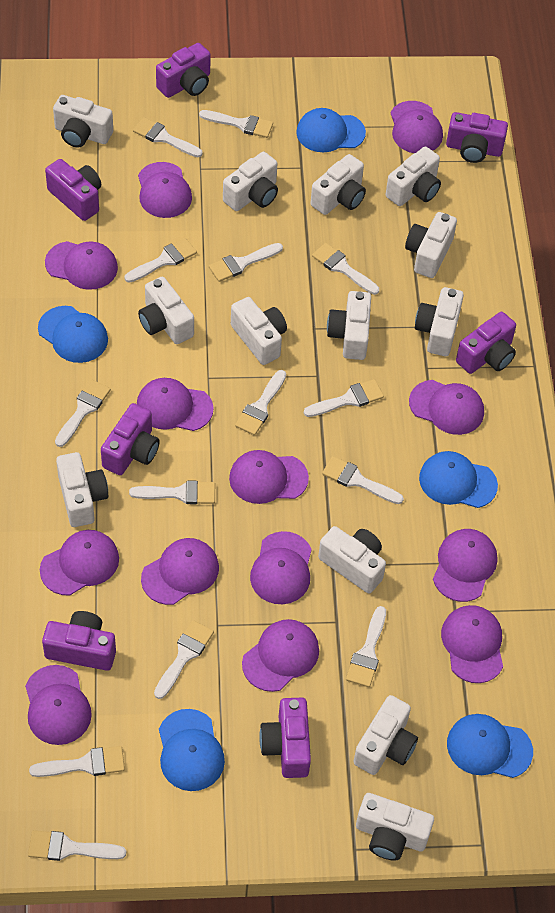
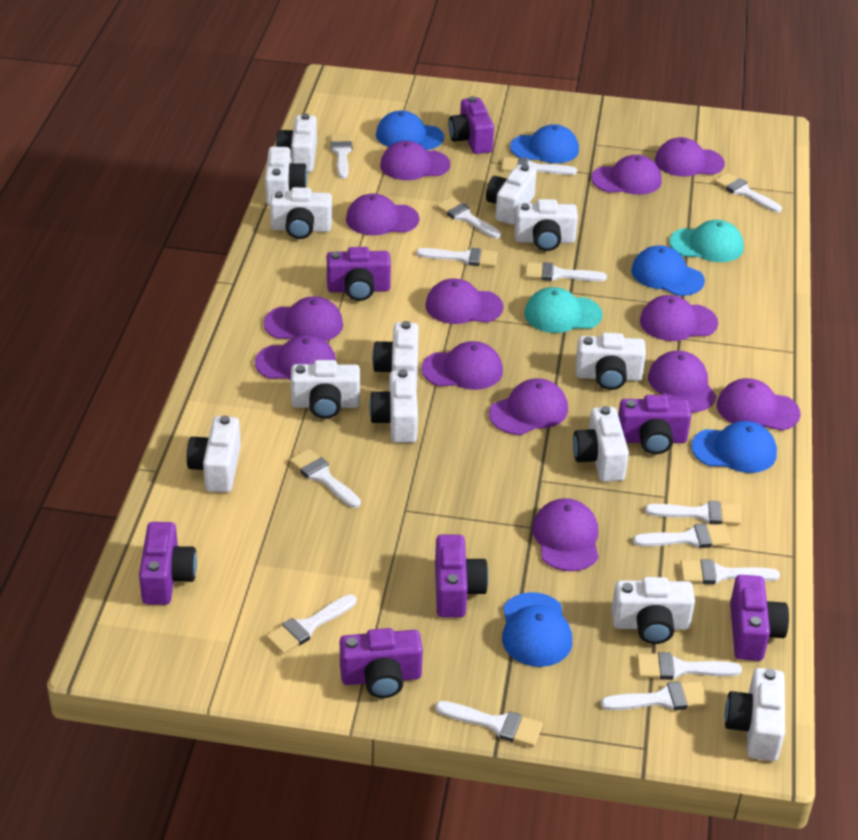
turquoise cap: none = 0 -> [524,287,602,333] [669,220,744,262] = 2

